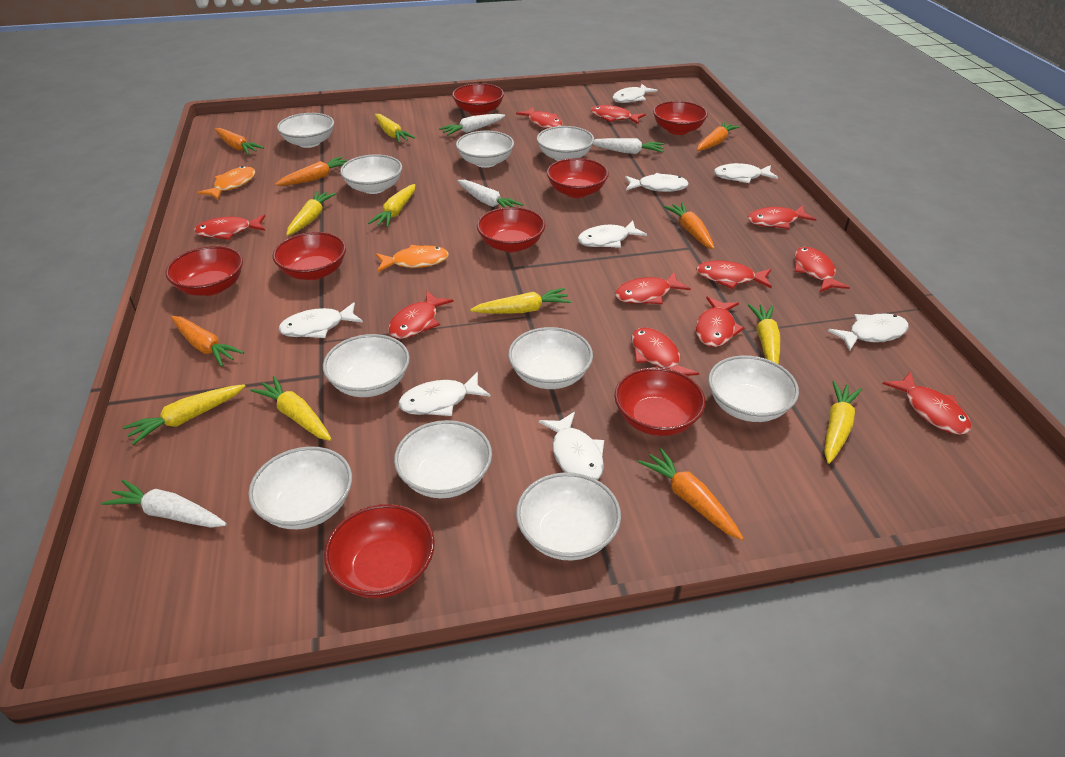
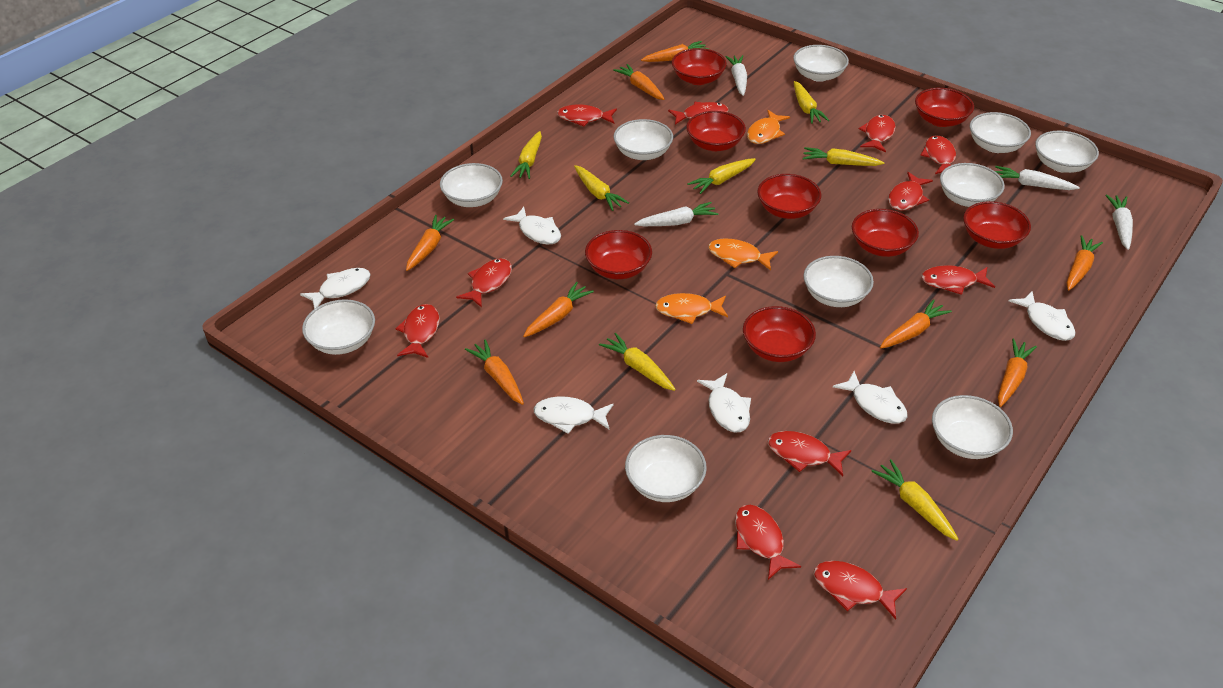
orange carrot: [171,316,244,367] [214,128,264,155] [275,156,347,186] [638,448,744,540] [664,203,715,250] [697,122,740,151] = 6 -> [406,215,454,271] [465,339,524,405] [523,282,594,337] [613,64,664,100] [641,41,709,62] [880,299,952,349] [998,339,1037,407] [1067,235,1103,291] = 8
orange fish: [197,166,255,200] [376,245,449,272] = 2 -> [655,293,728,324] [708,238,778,270] [747,110,790,144] = 3
white fish: [278,302,363,338] [398,372,491,416] [539,412,604,480] [578,221,647,248] [612,84,658,103] [625,173,689,192] [714,163,778,183] [828,314,909,351] = 8 -> [300,268,371,309] [503,207,561,244] [533,397,614,434] [697,373,751,432] [833,371,908,424] [1009,291,1076,341] = 6
yellow carrot: [123,384,245,445] [250,376,332,441] [286,191,336,236] [368,184,415,227] [375,114,415,143] [470,288,572,314] [748,304,780,364] [824,381,862,464] = 8 -> [510,131,542,179] [574,165,629,211] [599,333,676,391] [687,158,756,194] [794,81,829,124] [803,147,884,166] [871,459,958,541] = 7

